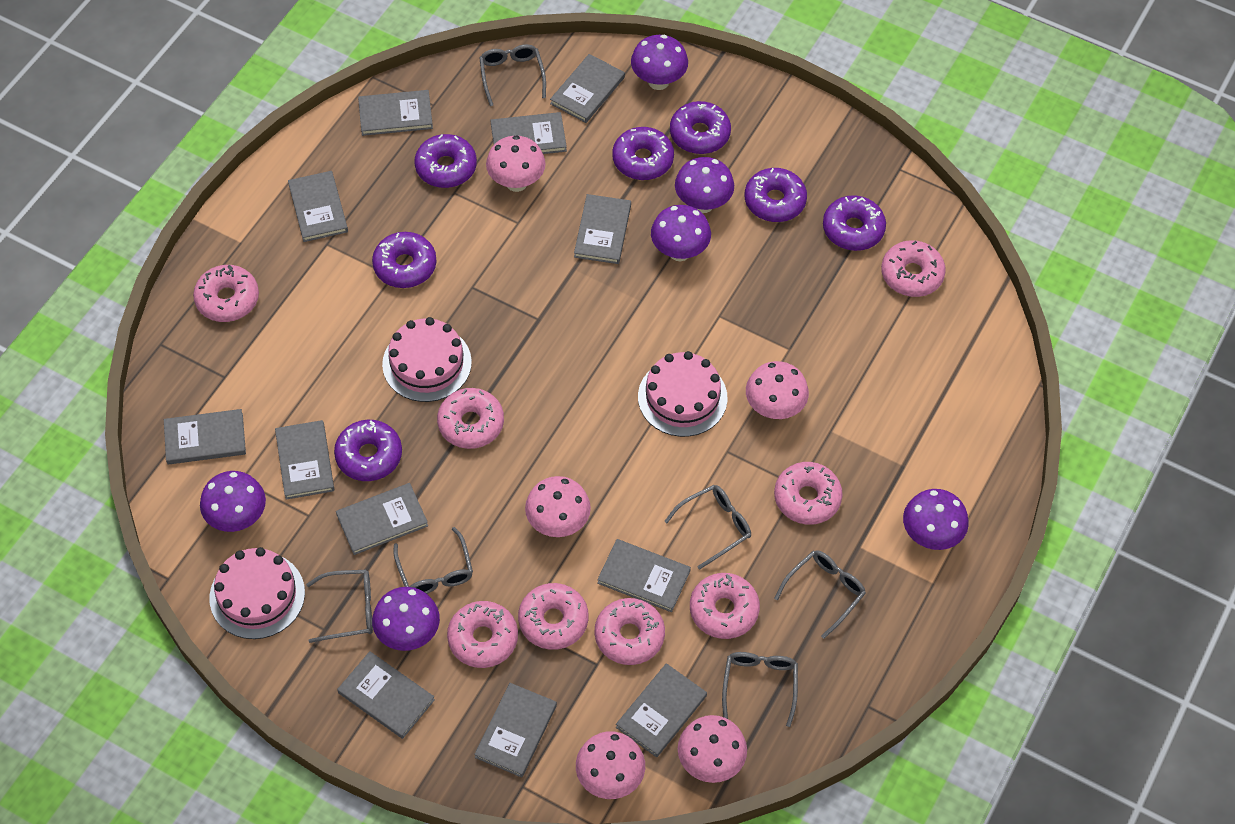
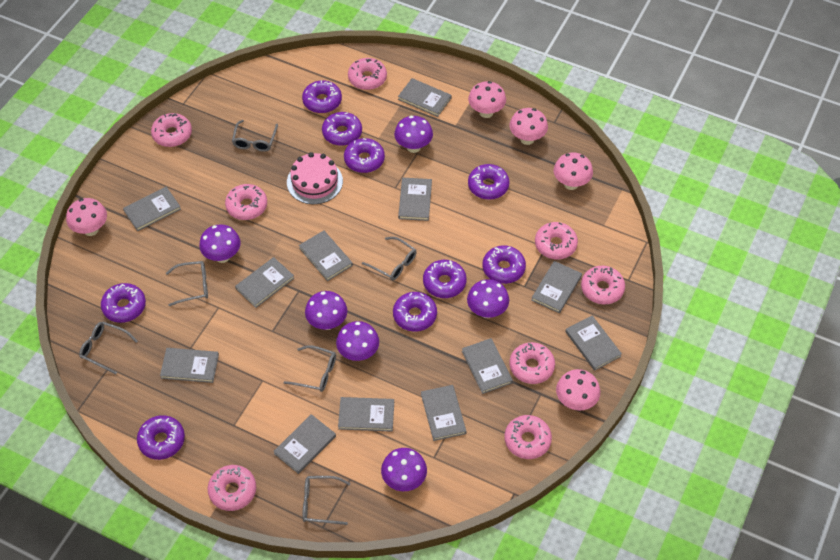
pink cake: [209,547,305,639] [382,317,472,402] [638,351,728,437] = 3 -> [287,152,343,204] = 1
purple donut: [334,420,402,481] [372,232,437,288] [415,134,477,188] [612,127,674,180] [670,101,731,154] [745,168,807,222] [823,195,886,251] = 7 -> [101,283,146,323] [137,415,185,460] [302,80,342,113] [322,112,362,146] [344,138,385,173] [393,292,437,332] [423,260,467,298] [468,164,509,200] [482,245,526,284] = 9

